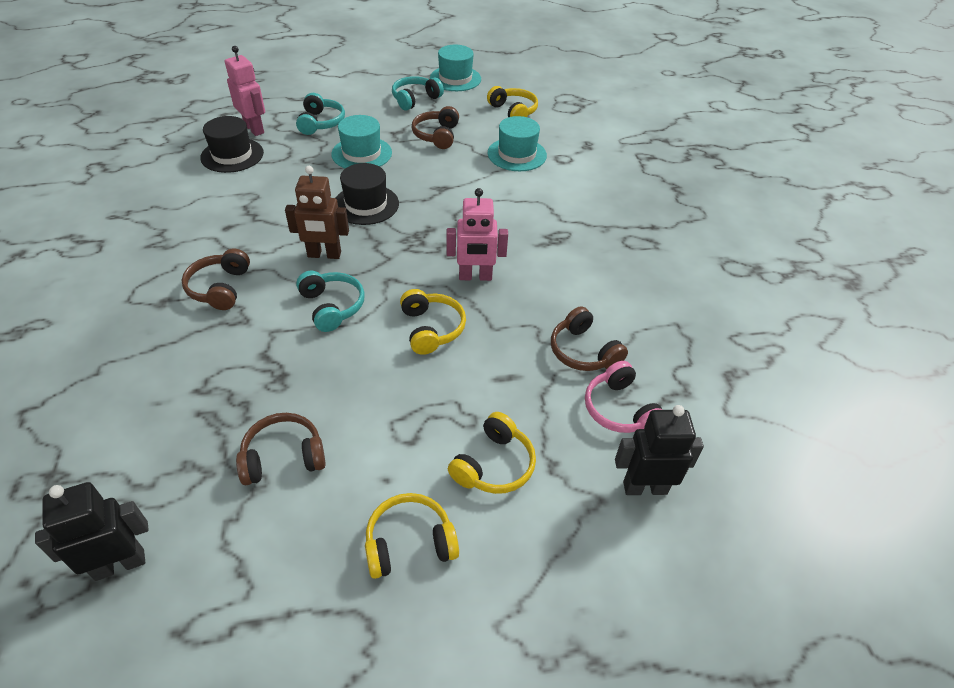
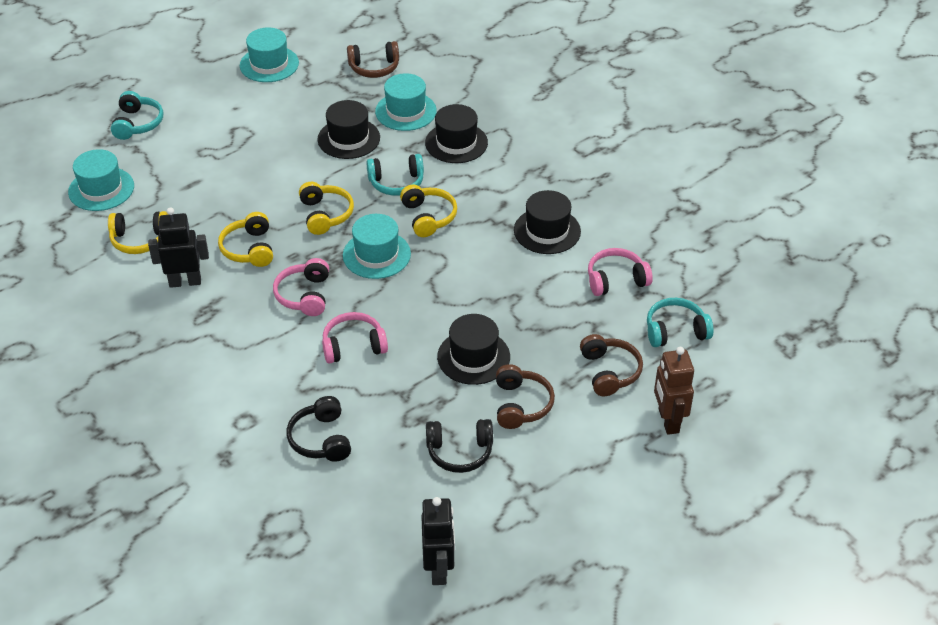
black hat: [200,116,264,173] [336,163,399,225] = 2 -> [317,100,380,159] [425,104,488,163] [437,314,510,385] [514,190,581,254] = 4
black headphones: none = 0 -> [286,396,351,462] [426,419,493,473] = 2
brown headphones: [182,248,250,310] [236,413,326,485] [412,106,459,149] [551,306,628,371] = 4 -> [347,41,399,78] [496,364,555,429] [580,334,643,396] = 3
pink headphones: [585,361,662,433] = 1 -> [273,258,329,316] [322,312,388,364] [588,248,653,296] = 3
pink robot: [225,46,265,136] [446,188,508,281] = 2 -> none = 0
turquoise hat: [331,115,392,168] [430,45,481,91] [487,116,547,171] = 3 -> [68,149,134,211] [240,27,299,82] [343,214,411,279] [375,73,437,131] = 4

